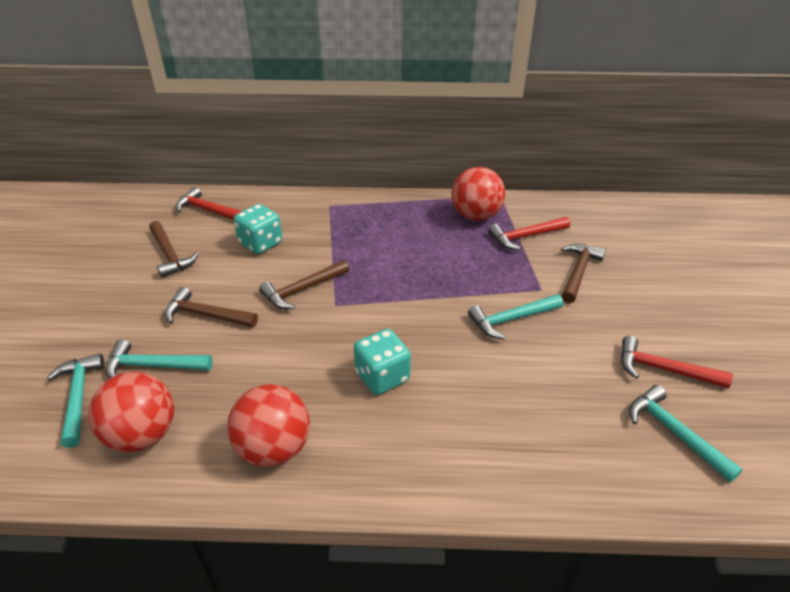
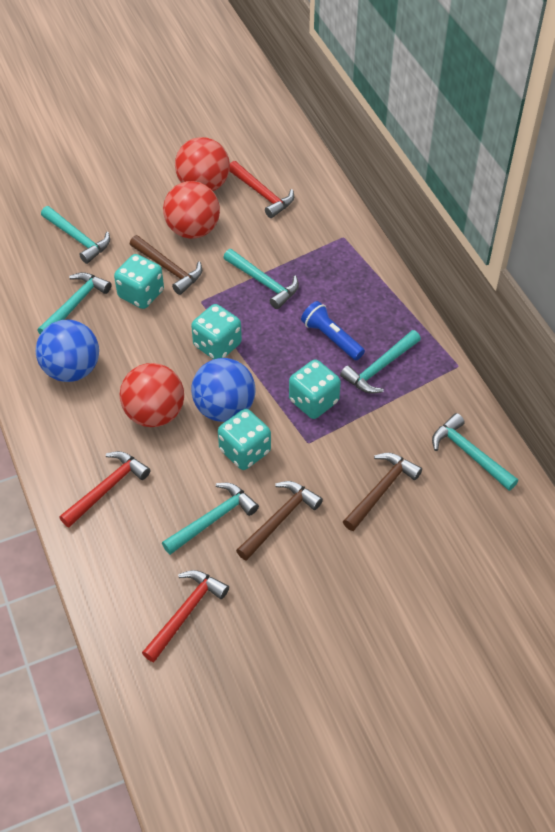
blue ball: none = 0 -> [36,320,99,382] [191,358,256,422] = 2
blue flashlight: none = 0 -> [301,301,365,360] = 1
brown hammer: [149,221,199,278] [164,287,258,327] [259,260,349,309] [561,244,606,303] = 4 -> [130,235,202,295] [236,481,323,561] [343,453,422,531] = 3
turquoise dice: [234,204,283,254] [354,329,411,395] = 2 -> [114,254,164,309] [191,304,242,359] [218,409,271,470] [289,359,341,419] = 4
turquoise hammer: [47,353,105,448] [106,339,213,378] [468,294,563,339] [629,385,743,482] = 4 -> [37,272,111,334] [41,206,110,264] [162,483,259,555] [223,249,299,309] [340,330,421,394] [432,413,518,491] = 6

